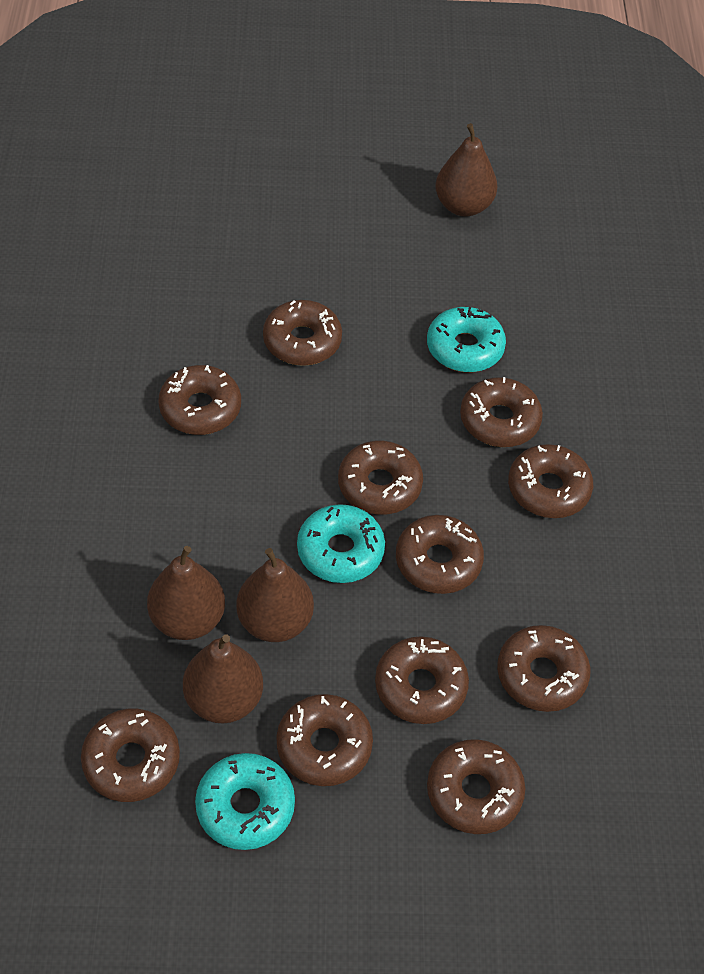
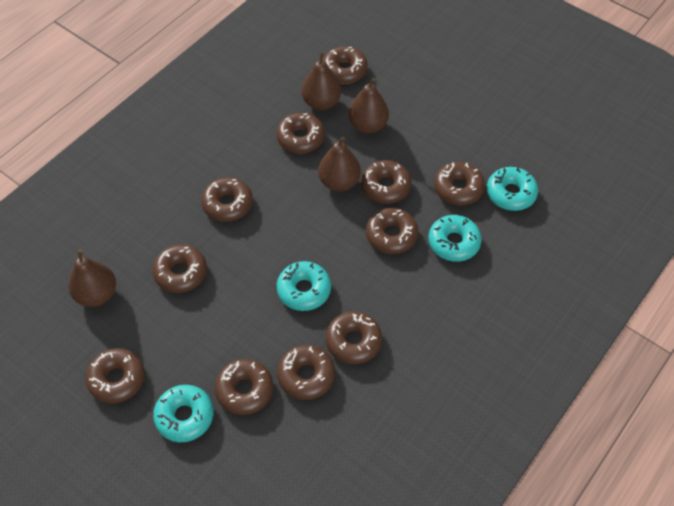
turquoise donut: [195,753,295,850] [297,504,385,583] [427,307,506,372] = 3 -> [153,385,213,442] [277,261,331,311] [428,215,482,262] [487,167,538,211] = 4

